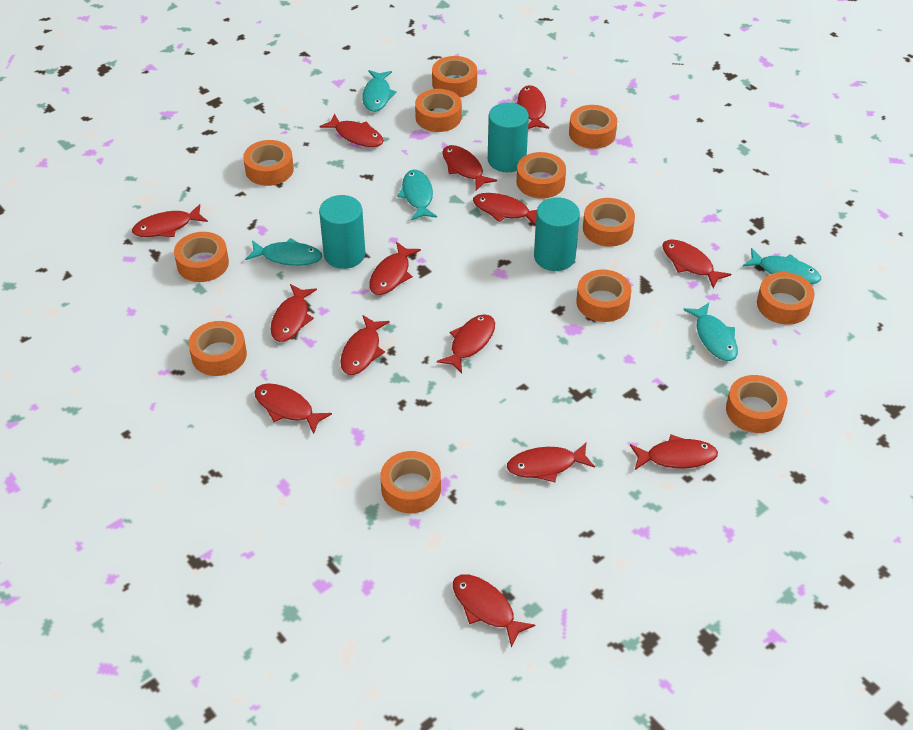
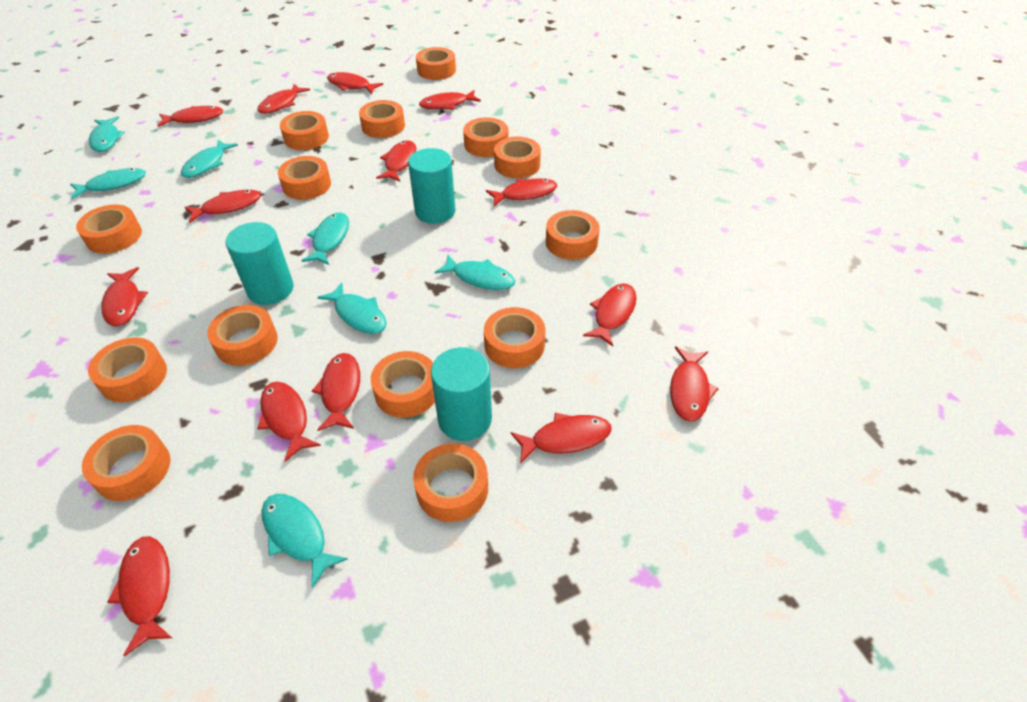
orange tape: [174,232,229,282] [188,321,247,376] [243,140,294,186] [380,451,441,513] [415,89,462,132] [432,56,477,97] [517,152,566,199] [569,105,617,149] [576,269,631,322] [583,198,635,247] [726,375,787,433] [757,272,815,325] = 12 -> [76,204,142,254] [82,425,170,501] [88,337,167,402] [207,305,278,366] [278,156,331,200] [280,111,329,150] [359,100,405,138] [371,351,435,418] [413,443,488,522] [416,47,456,80] [463,117,508,157] [484,307,545,368] [494,137,541,178] [546,210,600,260] = 14
turquoise fish: [245,238,322,266] [362,70,397,112] [397,170,437,220] [683,303,738,361] [743,248,821,285] = 5 -> [70,168,146,199] [89,116,125,152] [181,140,238,178] [261,494,348,588] [301,212,349,265] [317,282,387,334] [435,255,515,290] = 7

